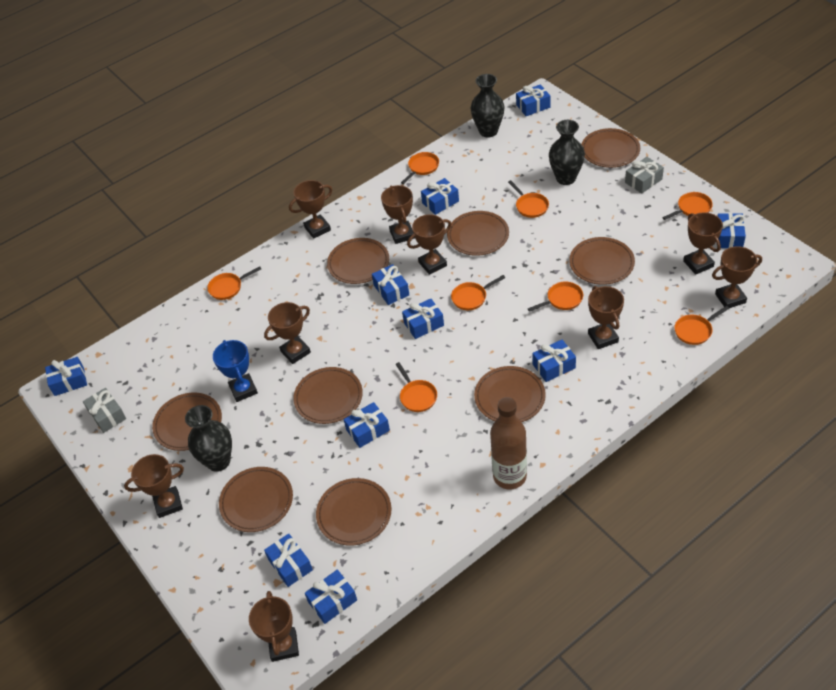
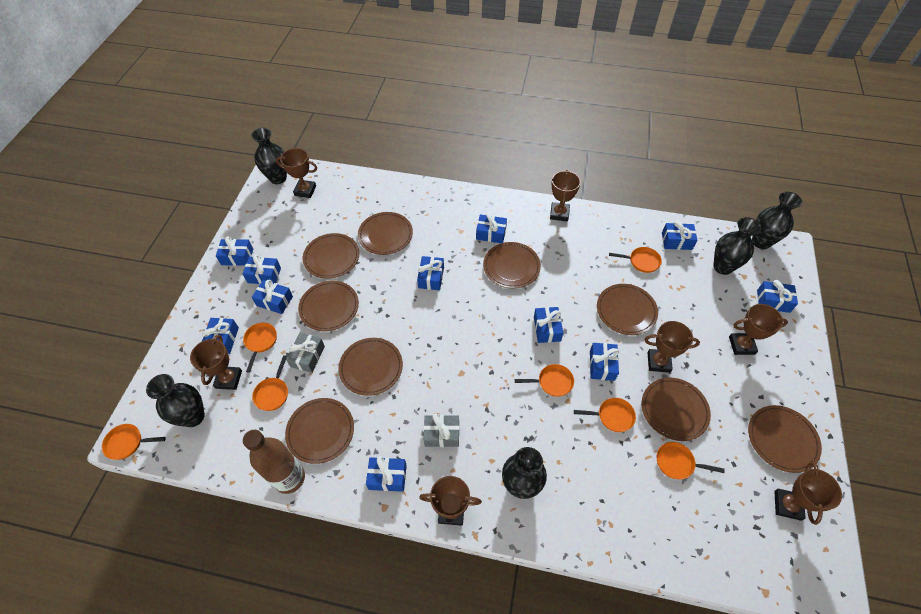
black vase: [185,405,232,472] [471,74,504,138] [549,120,585,185] = 3 -> [146,374,205,427] [251,128,287,184] [502,447,547,499] [713,217,761,275] [752,192,802,249] = 5
blue gift: [45,357,87,396] [264,534,313,587] [305,570,357,624] [344,402,390,448] [372,264,409,305] [402,298,444,339] [421,178,459,215] [516,84,551,116] [532,340,576,382] [718,213,746,248] = 10 -> [202,318,239,354] [216,236,253,266] [243,254,281,284] [251,280,293,314] [366,456,407,492] [417,256,444,290] [476,213,507,243] [534,307,563,343] [590,343,619,381] [662,220,698,250] [757,280,798,313] = 11
blue trophy: [213,340,258,402] = 1 -> none = 0
brown trophy: [124,454,184,518] [249,591,299,662] [264,302,311,364] [289,180,332,239] [381,185,415,244] [407,214,451,275] [588,286,624,349] [683,212,723,275] [712,246,762,308] = 9 -> [190,335,242,390] [276,148,317,198] [419,476,482,526] [550,170,581,221] [645,321,700,373] [729,304,788,355] [774,462,842,525] = 7
orange pan: [207,266,261,300] [395,362,437,412] [401,152,439,184] [451,275,505,310] [508,180,549,218] [528,281,583,312] [662,192,713,220] [674,306,729,345] = 8 -> [102,424,166,460] [243,323,277,373] [252,355,288,411] [515,364,574,397] [574,398,636,432] [609,247,662,273] [657,442,724,479] = 7

